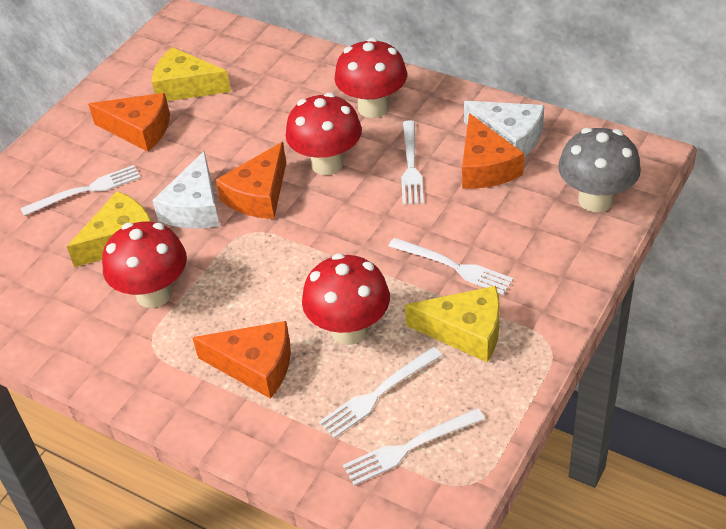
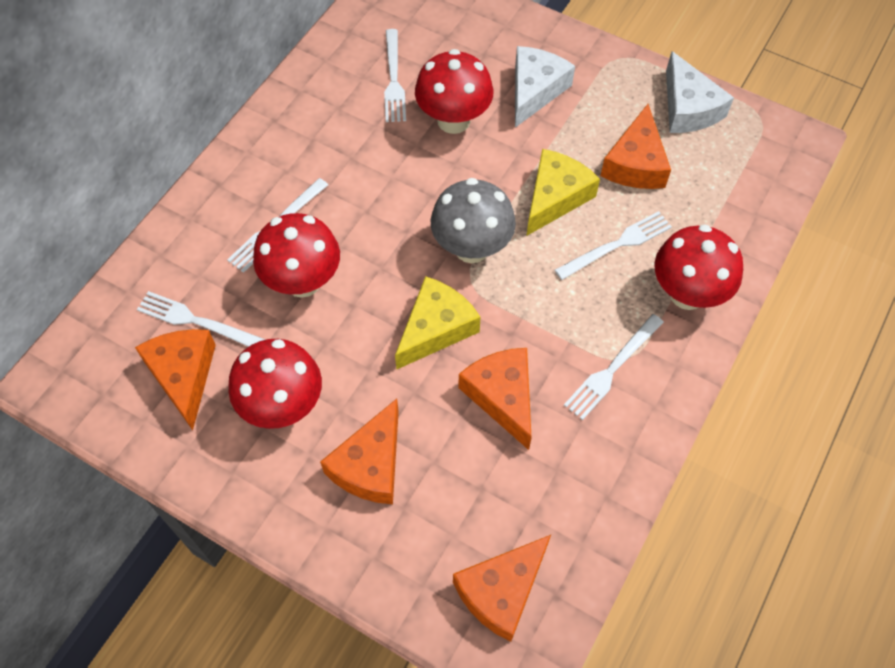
orange cheese: [88,93,170,152] [192,321,291,399] [216,142,286,219] [462,113,524,189] = 4 -> [135,329,216,430] [320,399,399,504] [453,535,551,642] [458,348,532,450] [600,104,671,189] = 5
yellow cheese: [67,191,151,267] [152,47,231,101] [405,286,500,362] = 3 -> [395,276,481,370] [527,149,600,236] = 2

